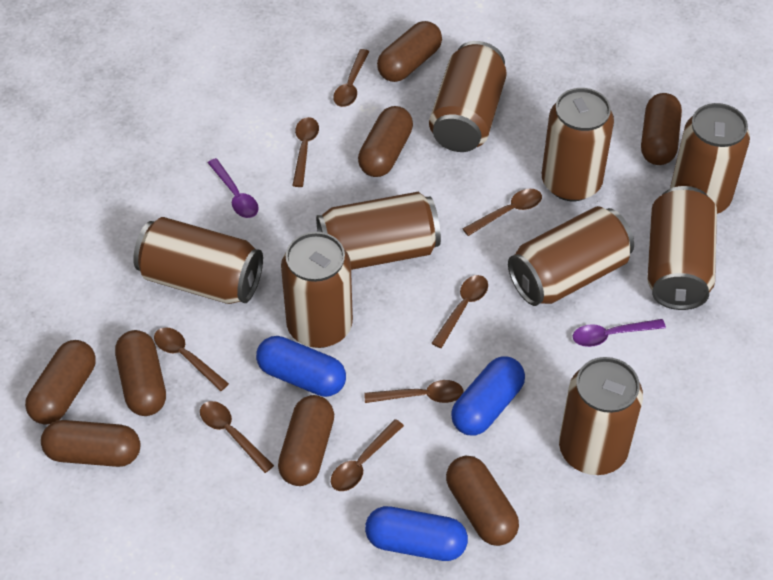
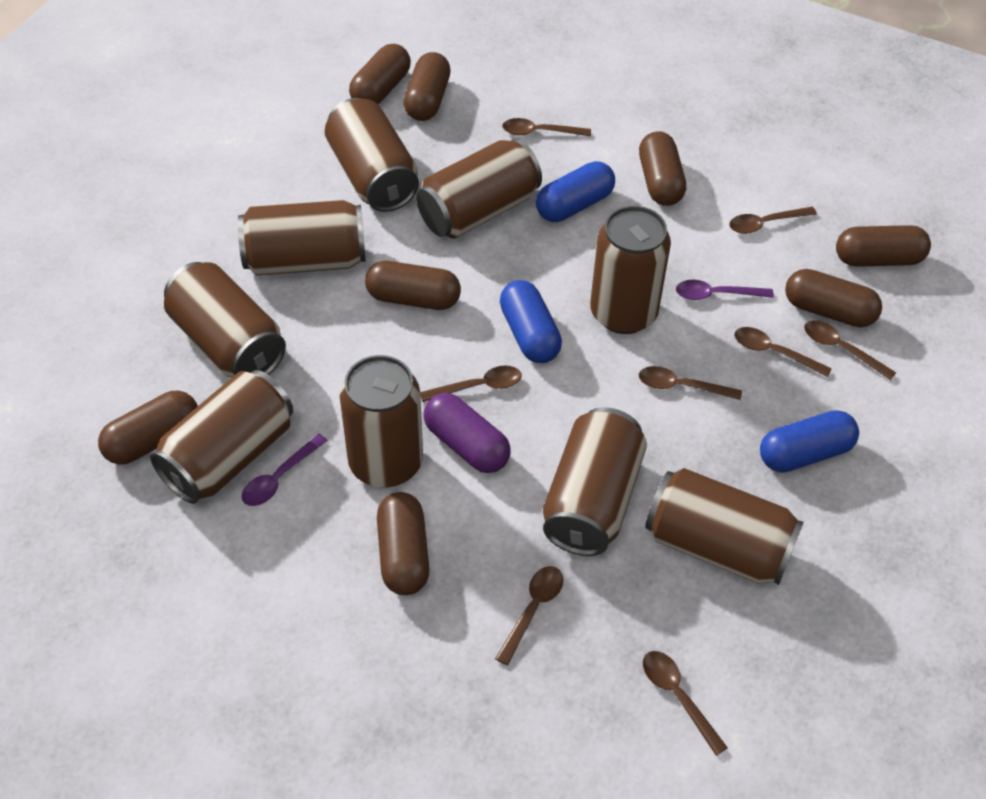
purple capsule: none = 0 -> [424,393,510,473] = 1

